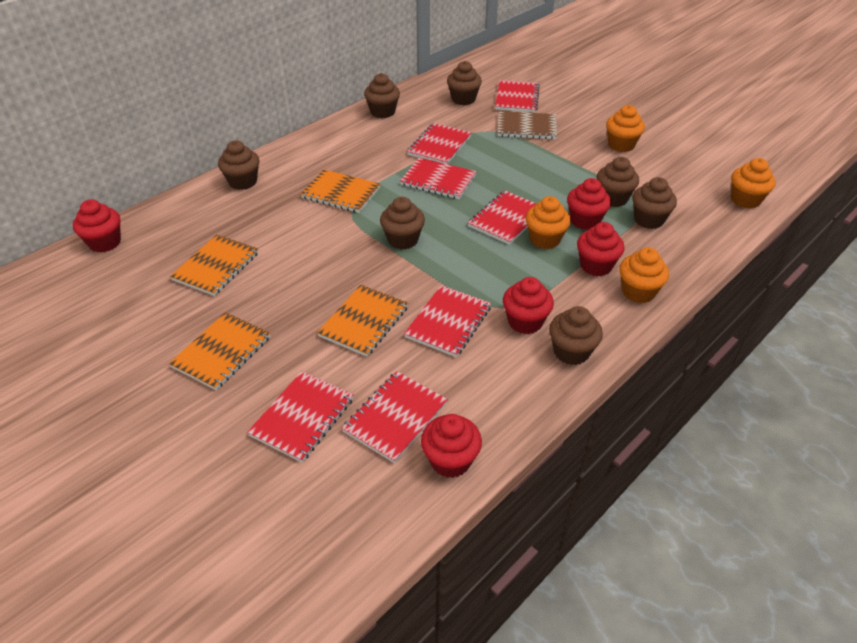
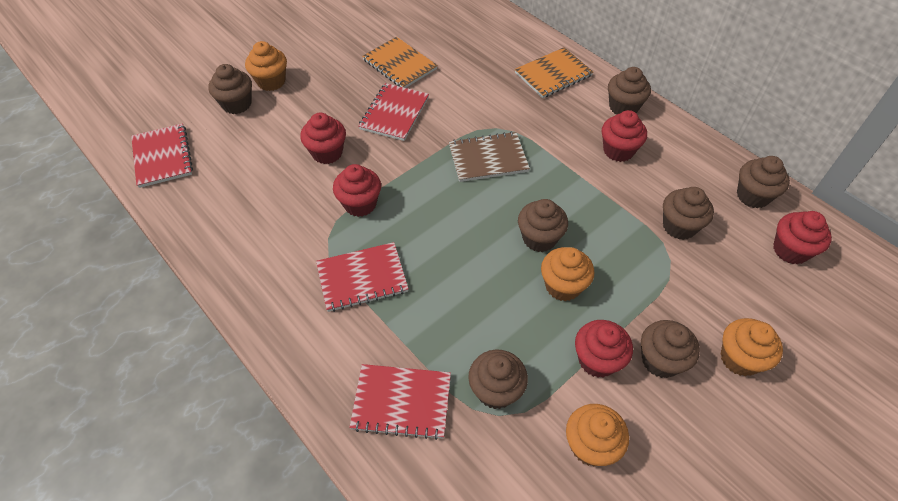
orange notebook: [169,312,271,390] [170,234,259,296] [301,170,380,213] [317,285,408,357] = 4 -> [362,37,438,88] [515,47,593,98] = 2
red notebook: [247,371,354,462] [342,371,448,463] [400,158,477,199] [404,285,491,357] [407,123,472,164] [468,190,537,245] [495,80,540,112] = 7 -> [131,124,193,188] [316,242,409,312] [349,364,451,440] [358,83,429,141] = 4

